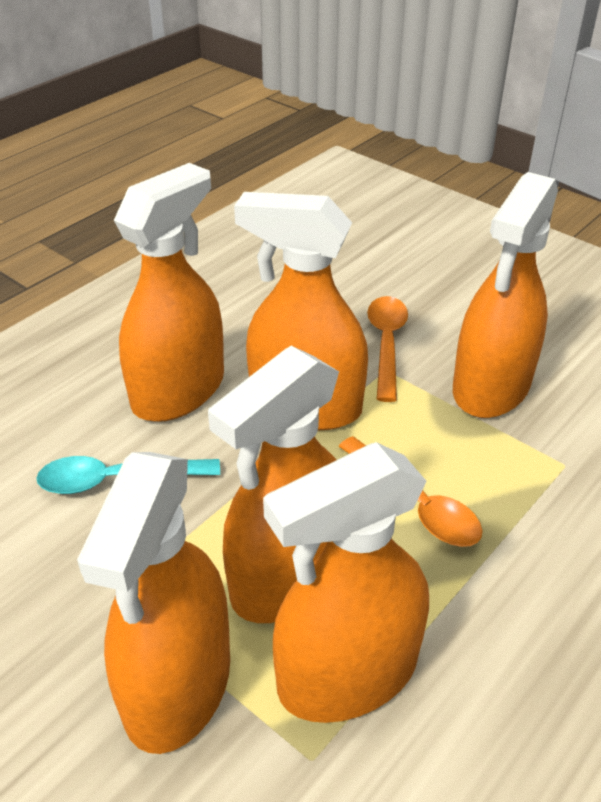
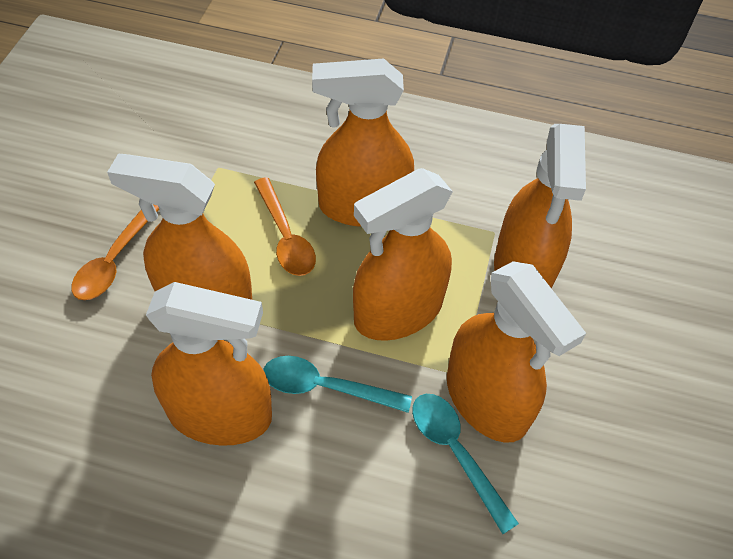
turquoise spoon: [36,456,220,494] = 1 -> [264,356,412,413] [412,394,519,534] = 2

